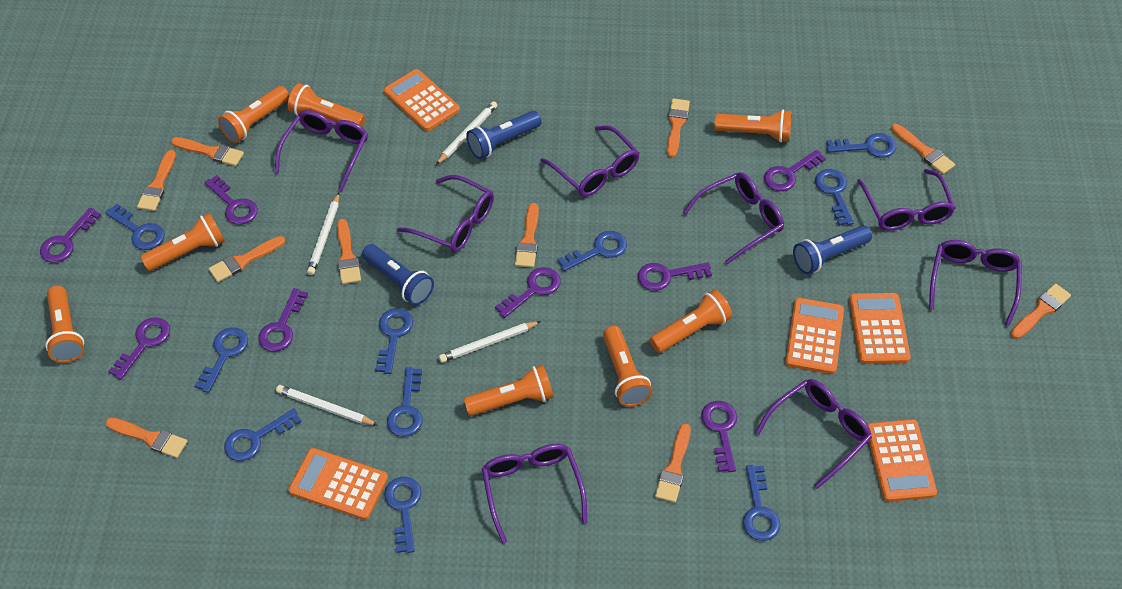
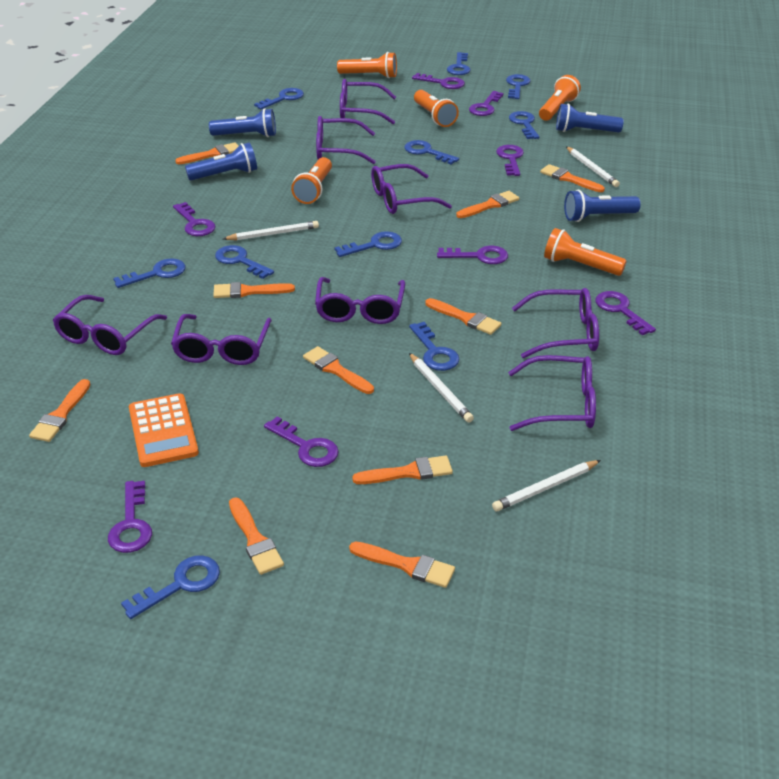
blue flashlight: [362,244,434,305] [466,111,542,159] [793,225,872,274] = 3 -> [185,142,257,180] [209,108,276,137] [556,103,624,132] [564,190,641,222] = 4
orange calculator: [289,448,388,520] [384,69,460,131] [786,298,844,374] [849,293,911,364] [867,419,937,502] = 5 -> [129,393,199,467] = 1
orange flashlight: [45,286,84,363] [141,213,225,271] [218,86,289,143] [288,83,365,127] [464,365,553,416] [603,326,652,407] [650,290,732,353] [714,109,792,143] = 8 -> [291,157,332,204] [337,52,397,78] [414,90,459,127] [539,75,581,121] [544,228,627,276] = 5

